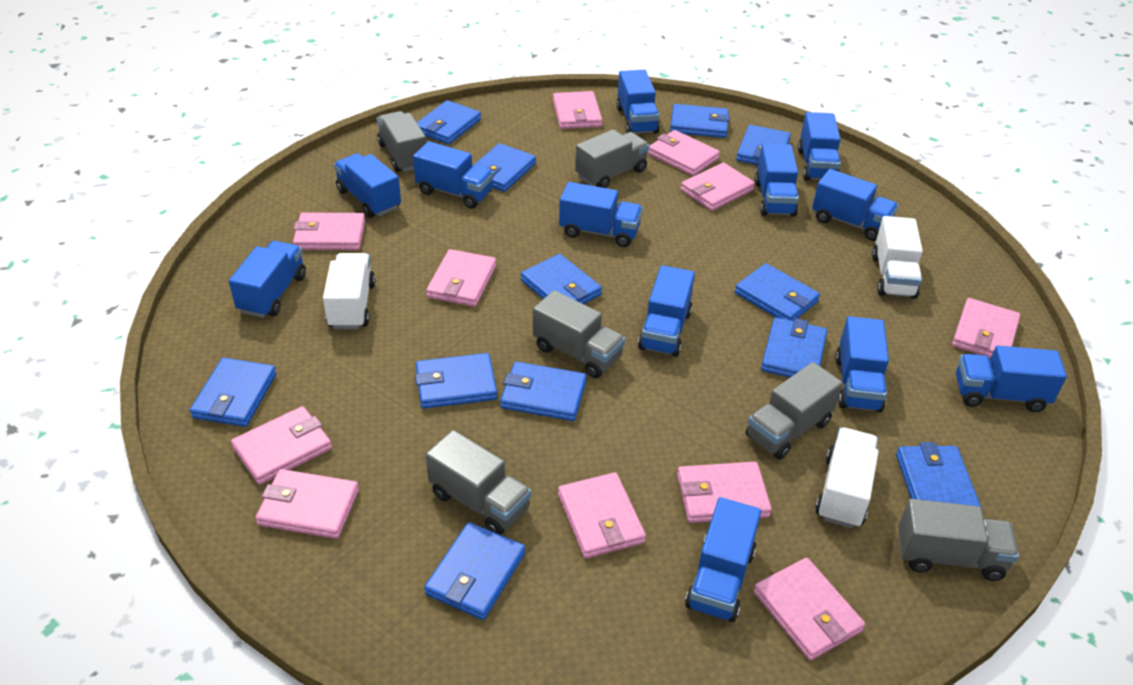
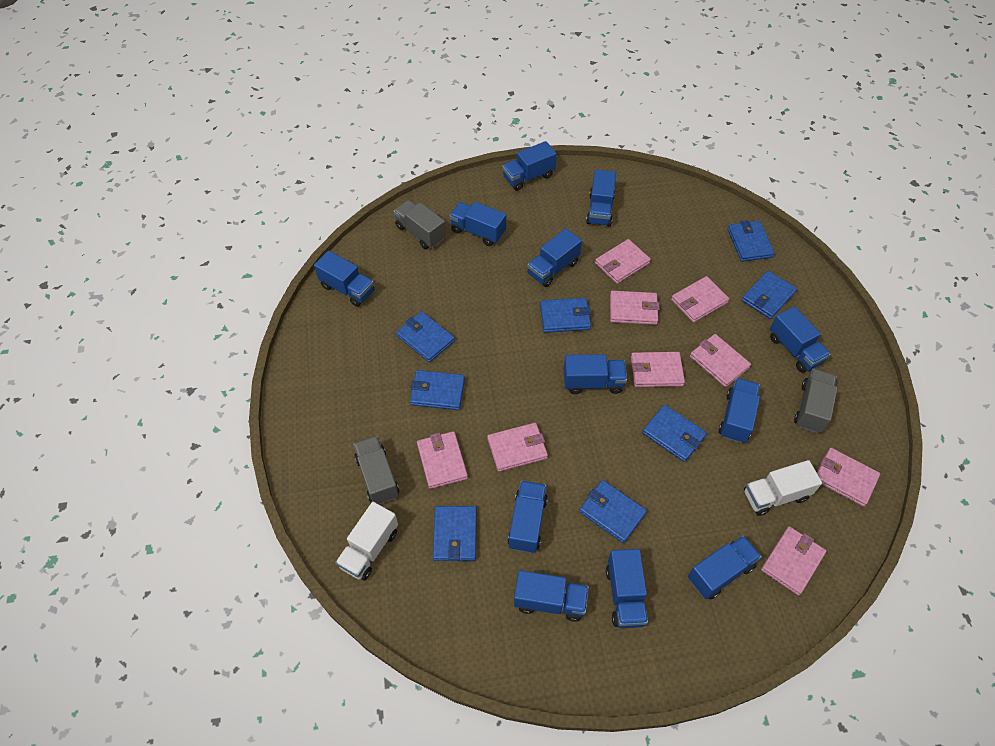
blue wallet: [190,358,276,427] [415,353,497,409] [417,100,481,144] [424,522,525,620] [474,143,536,192] [500,362,587,421] [521,254,602,304] [670,104,730,138] [735,263,820,321] [736,125,791,165] [761,317,827,377] [896,442,981,507] = 12 -> [396,311,455,362] [410,370,465,410] [433,506,476,561] [540,298,591,333] [579,480,647,543] [642,405,707,462] [728,220,775,262] [742,271,797,319] = 8
grey truck: [377,111,426,172] [426,430,531,535] [533,290,625,378] [575,129,649,188] [746,362,843,460] [898,499,1019,581] = 6 -> [353,436,399,505] [394,200,446,249] [794,369,837,433] = 3
pink wallet: [231,406,332,485] [255,469,359,539] [293,212,365,250] [426,249,496,307] [553,91,602,129] [558,472,646,559] [648,130,720,176] [677,462,772,523] [680,163,755,211] [754,558,865,661] [952,298,1020,358] = 11 -> [417,431,468,489] [487,423,548,472] [595,239,651,284] [610,291,660,325] [631,352,685,387] [671,276,729,323] [690,334,751,387] [761,526,826,596] [817,448,880,507] = 9
white truck: [323,253,375,329] [815,427,878,528] [872,216,923,299] = 3 -> [335,502,398,581] [744,460,822,516] = 2

